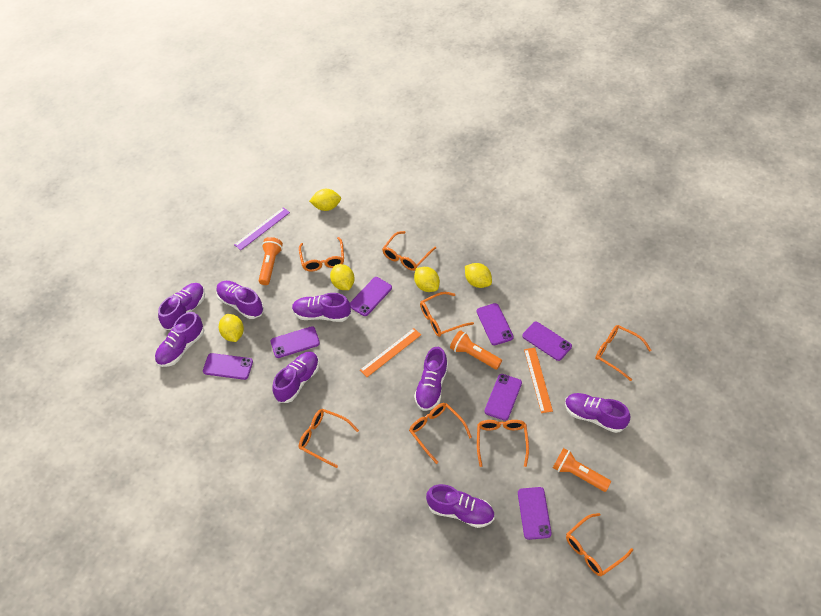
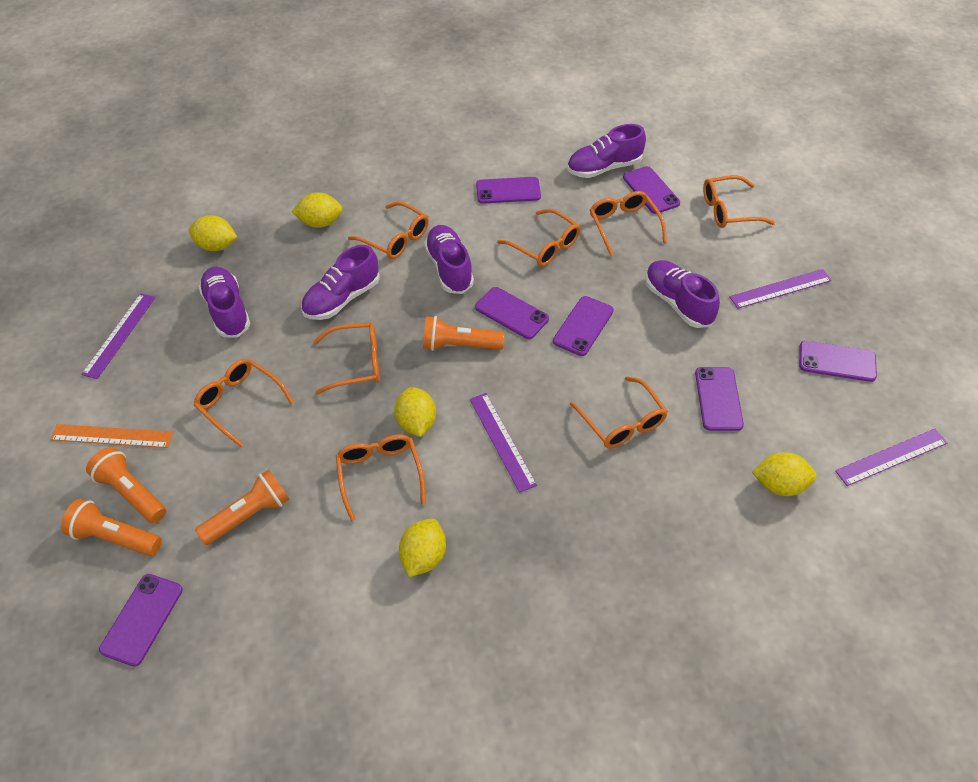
orange flashlight: [259,237,283,285] [450,330,502,369] [553,448,611,492] = 3 -> [61,499,162,556] [86,447,166,523] [195,469,289,545] [423,316,505,351] = 4
orange ruler: [360,328,421,377] [524,348,553,413] = 2 -> [50,424,173,448] = 1
purple ruler: [234,207,290,250] = 1 -> [81,293,156,379] [470,393,537,493] [729,269,832,309] [835,429,947,486] = 4
purple shoe: [155,312,204,367] [158,283,205,330] [216,281,264,319] [272,352,319,403] [292,293,351,322] [414,347,448,411] [426,484,495,528] [565,393,630,433] = 8 -> [198,267,250,337] [301,245,380,320] [424,225,474,294] [567,124,646,178] [645,260,720,328] = 5

